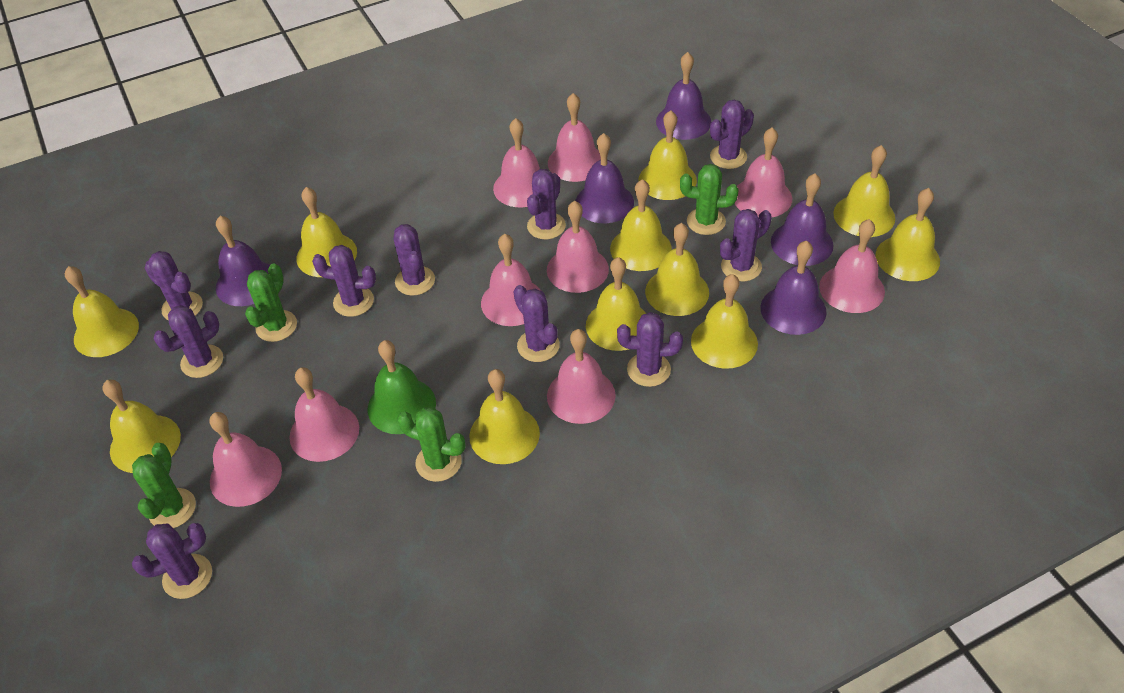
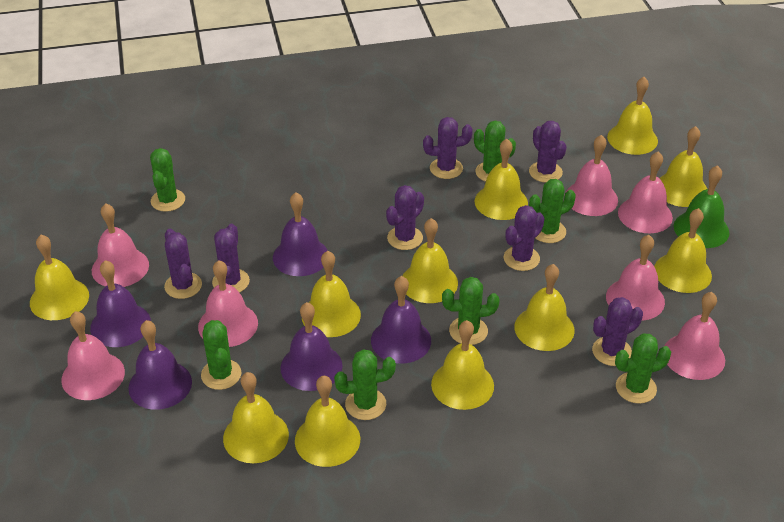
green cactus: [132,443,196,528] [245,263,297,342] [397,407,465,482] [680,164,739,235] = 4 -> [150,148,185,212] [201,320,242,390] [334,349,396,420] [442,277,499,345] [474,121,516,182] [529,179,576,243] [615,333,671,404] = 7
pink bell: [209,412,282,507] [289,367,359,462] [481,234,541,326] [493,118,540,207] [547,201,609,293] [547,329,616,424] [548,93,601,182] [734,127,792,217] [819,219,885,313] = 9 -> [61,311,125,400] [92,203,149,287] [198,260,258,347] [565,135,618,216] [606,235,665,320] [618,151,673,233] [665,292,725,380] = 7
purple cactus: [132,523,212,599] [145,251,203,320] [154,305,223,378] [312,245,376,317] [394,224,435,296] [513,285,560,362] [527,169,566,239] [617,312,683,387] [710,100,754,169] [720,209,772,281] = 10 -> [164,229,202,299] [212,224,250,293] [386,185,424,250] [423,117,473,179] [504,205,545,271] [529,121,567,183] [592,297,643,366] = 7

